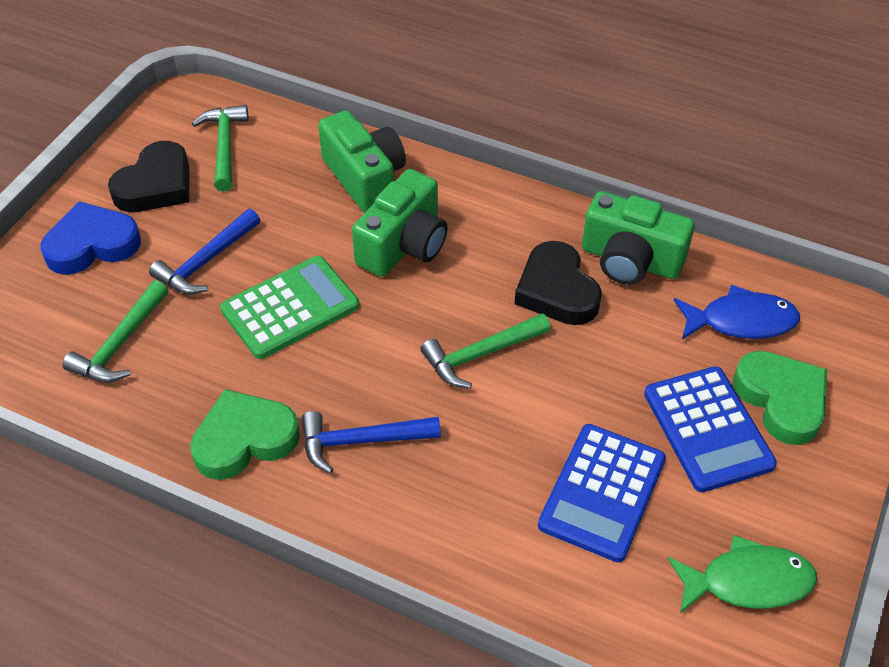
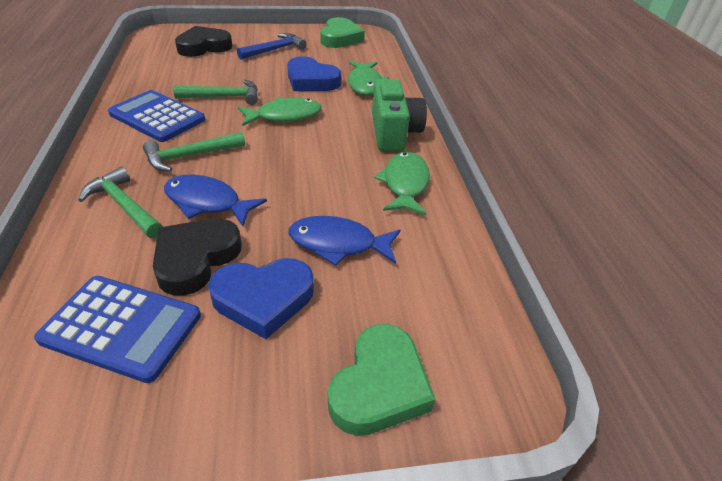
blue fish: [674,285,800,339] = 1 -> [164,175,267,226] [289,216,400,266] = 2
blue hammer: [149,209,260,295] [301,411,441,474] = 2 -> [237,33,307,60] = 1
blue heart: [41,201,141,275] = 1 -> [208,258,314,339] [287,56,341,91] = 2
green calculator: [220,256,359,359] = 1 -> none = 0
green camera: [318,110,406,213] [352,169,447,277] [582,191,695,285] = 3 -> [372,79,427,151] = 1
green fish: [668,535,817,614] = 1 -> [238,97,321,126] [348,61,389,95] [374,152,430,215] = 3

